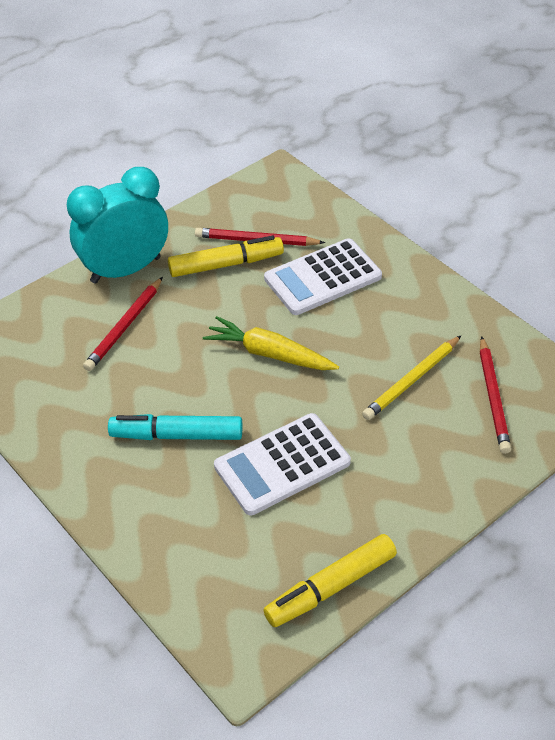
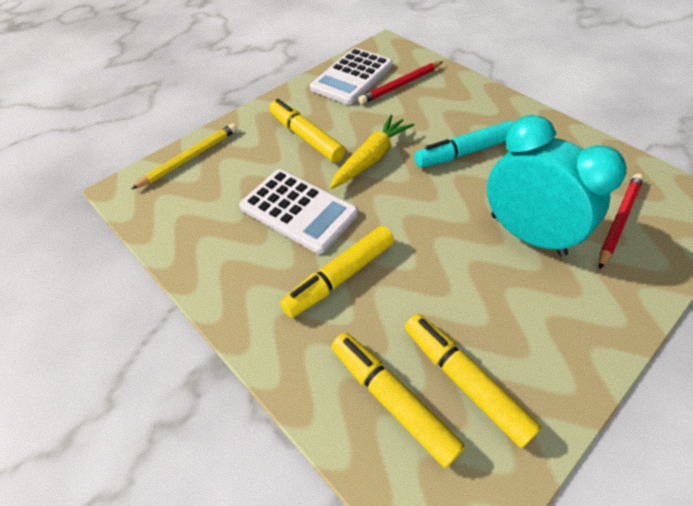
red pencil: [83,277,163,371] [195,228,325,246] [480,336,511,454] = 3 -> [358,62,442,104] [599,174,644,270] = 2
yellow marker: [168,236,284,277] [263,534,397,627] = 2 -> [269,99,346,163] [280,226,394,318] [331,333,465,468] [404,314,541,448] = 4

